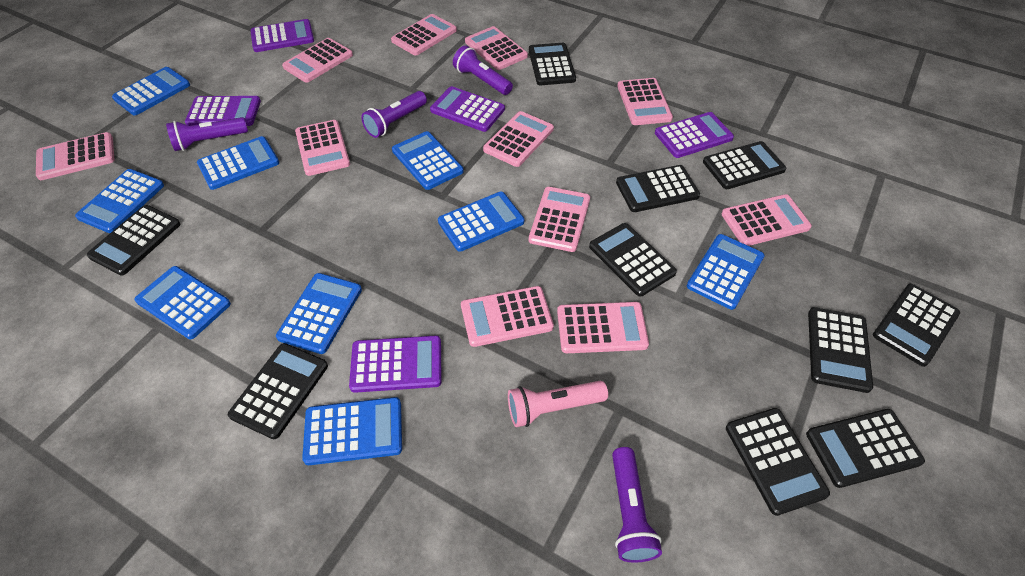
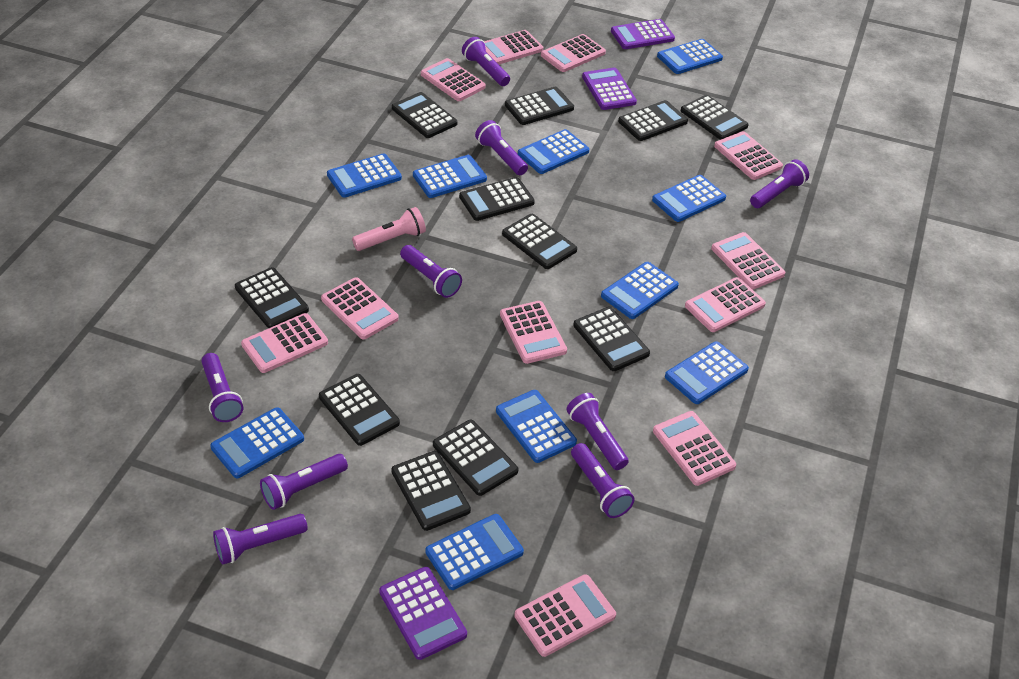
black calculator: [87,205,180,276] [228,343,328,439] [529,43,576,85] [589,223,677,297] [616,165,700,212] [703,141,786,189] [726,408,830,516] [806,409,925,488] [808,307,873,393] [873,284,960,367] = 10 -> [235,267,309,328] [319,374,400,446] [391,451,471,531] [392,92,457,138] [433,420,518,496] [459,177,535,221] [502,214,577,269] [505,87,574,125] [573,307,650,371] [618,100,688,141] [681,95,749,140] = 11
blue calculator: [75,169,164,233] [112,67,190,115] [134,266,231,339] [197,136,279,190] [276,273,362,354] [302,397,402,465] [392,131,464,190] [438,192,524,252] [687,234,765,310] = 9 -> [210,407,304,478] [327,154,402,198] [413,155,487,198] [426,514,524,590] [496,390,577,463] [518,129,589,174] [601,262,679,319] [652,175,726,222] [657,39,723,74] [665,341,749,404] = 10
purple calculator: [185,96,261,126] [251,19,314,52] [349,335,442,393] [430,86,505,132] [655,112,734,158] = 5 -> [379,567,467,660] [582,68,637,110] [611,19,675,49] = 3
purple flashlight: [166,117,248,151] [361,91,427,138] [453,45,513,95] [612,447,662,563] = 4 -> [202,353,243,422] [213,514,308,565] [260,454,348,510] [400,245,462,298] [462,37,510,86] [475,120,528,175] [566,393,629,470] [571,443,635,518] [750,159,809,208] = 9

